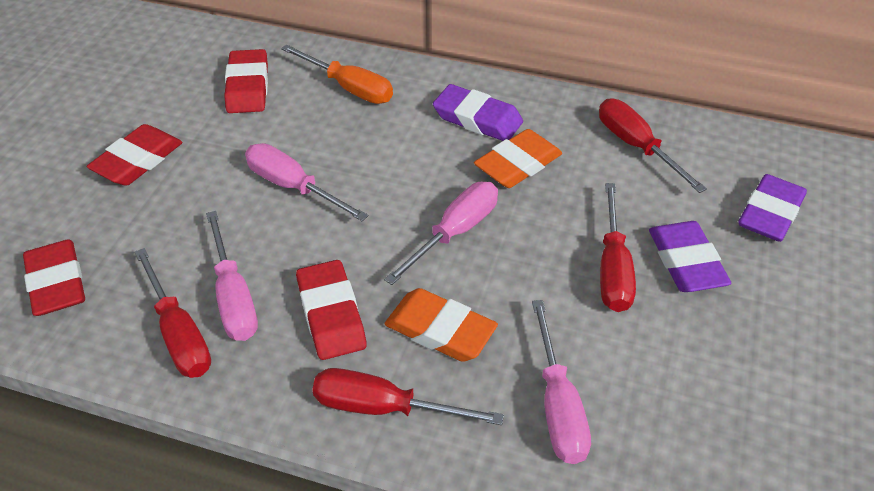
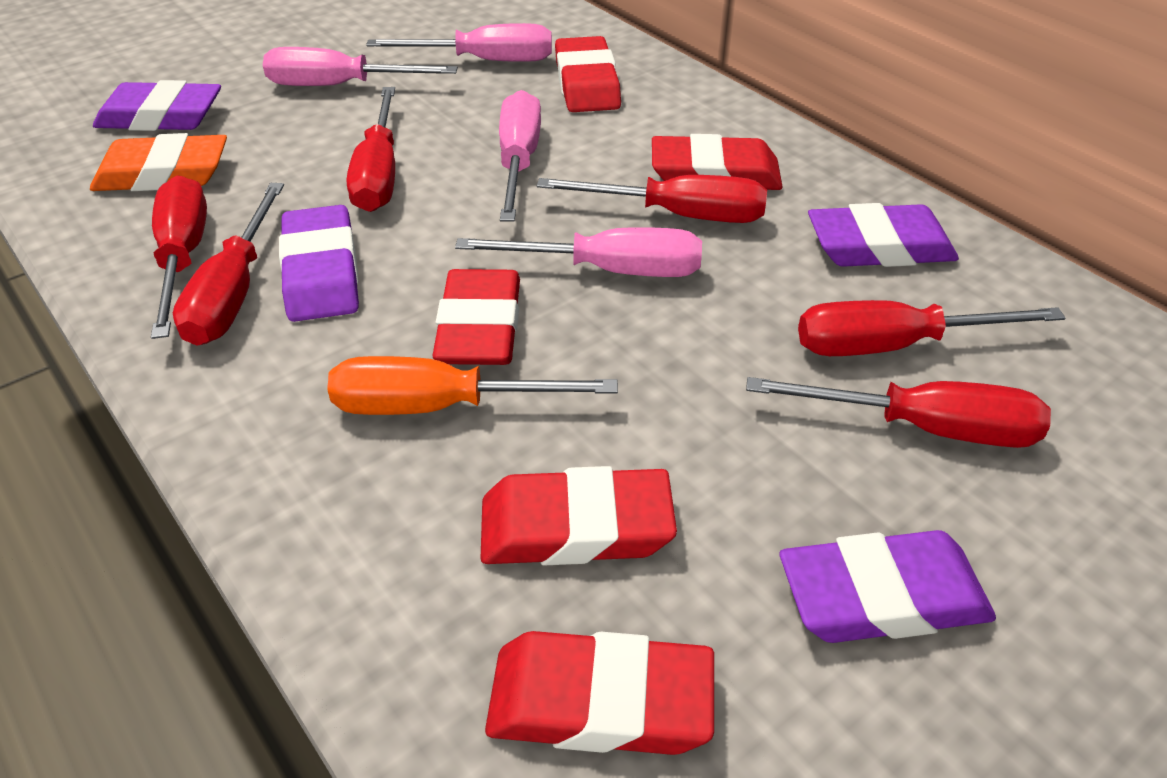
orange eraser: [384,288,498,362] [474,129,562,188] = 2 -> [90,133,227,191] = 1
purple eraser: [433,84,523,141] [649,221,731,292] [739,174,807,242] = 3 -> [93,80,221,131] [279,205,359,322] [780,530,996,643] [808,203,959,267] = 4
red eraser: [23,239,85,316] [87,124,182,186] [224,49,268,113] [296,260,367,360] = 4 -> [432,269,520,365] [481,466,677,565] [485,631,714,755] [555,36,621,112] [652,134,783,190] = 5
red screwdriver: [135,248,211,378] [312,368,504,425] [599,98,707,193] [600,183,636,312] = 4 -> [151,175,207,339] [173,183,284,346] [347,87,395,212] [537,175,767,223] [746,377,1051,448] [798,300,1065,356] = 6

